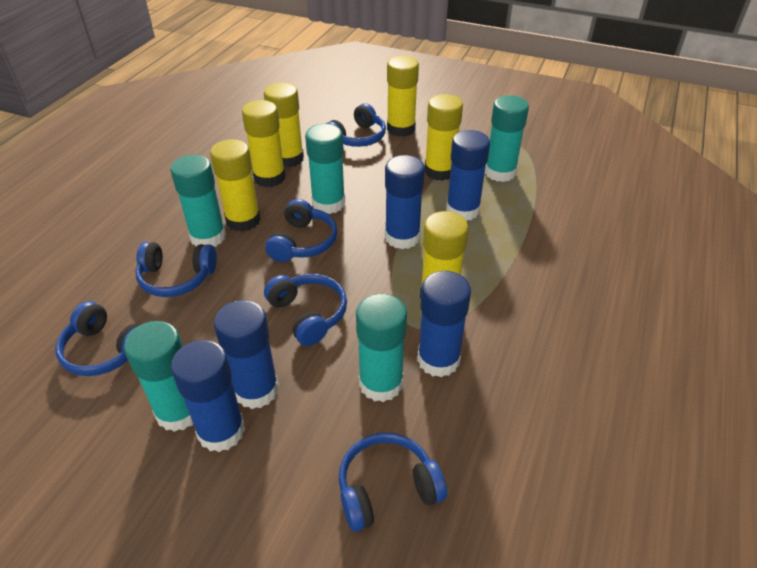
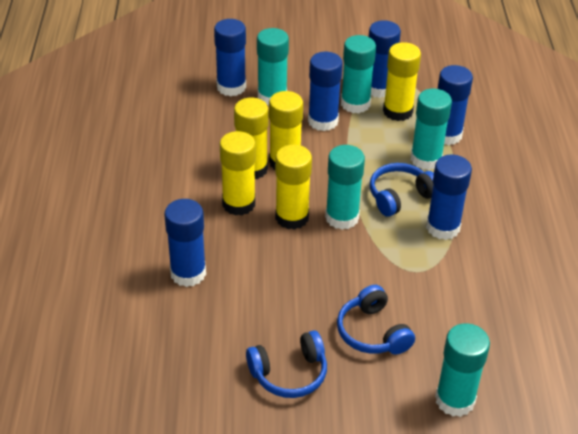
blue glue stick: [171,340,245,452] [214,300,279,409] [385,155,425,249] [417,271,471,377] [446,130,490,221] = 5 -> [164,199,206,287] [214,19,246,96] [308,52,343,131] [369,20,401,98] [426,155,472,240] [438,65,473,145] = 6
blue headphones: [55,301,139,376] [135,242,217,297] [264,274,347,346] [265,199,338,262] [326,103,386,147] [339,433,447,532] = 6 -> [246,330,327,398] [337,285,415,355] [370,163,434,217] = 3
yellow glue stick: [210,139,261,232] [242,100,285,187] [264,83,304,167] [387,56,419,137] [420,211,469,299] [425,94,463,181] = 6 -> [220,131,256,216] [234,98,269,179] [269,91,303,170] [275,144,312,230] [383,42,421,121] = 5

